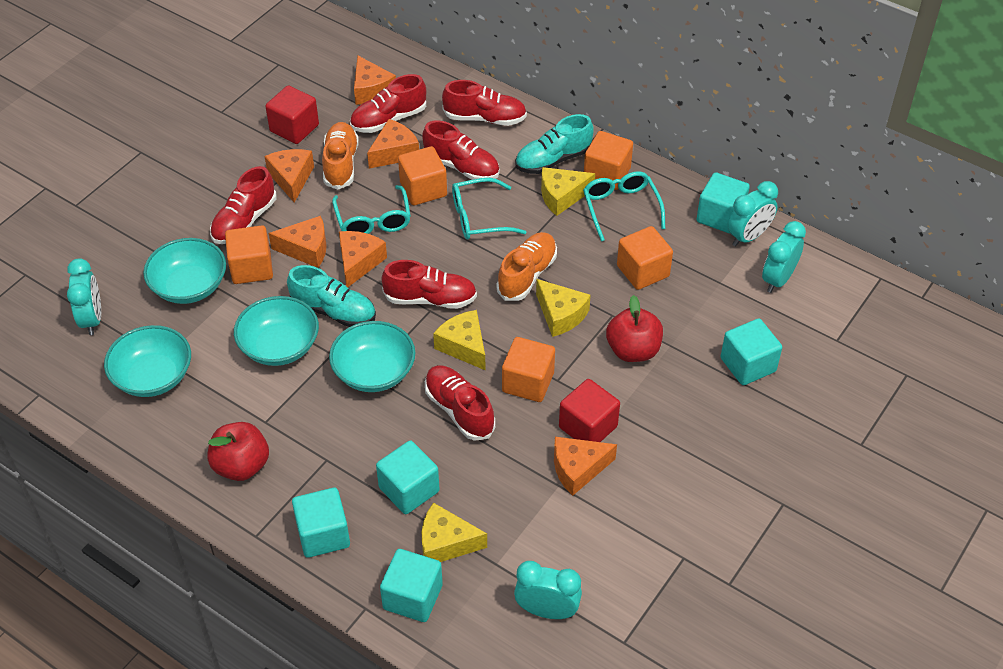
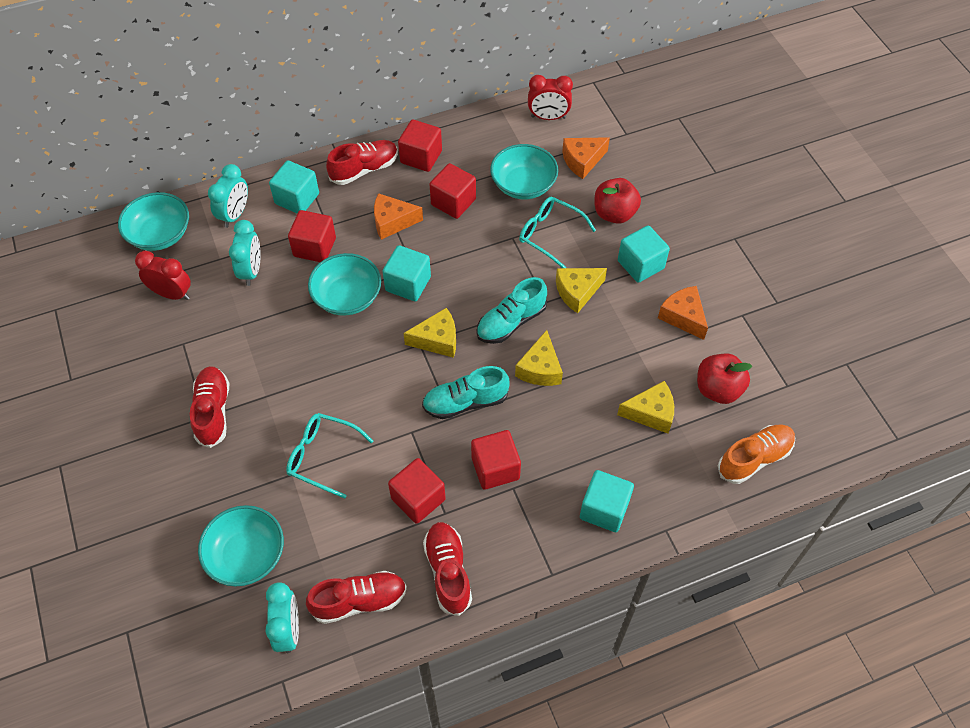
orange cheese: [265,149,314,203] [269,216,327,268] [339,231,387,287] [354,56,396,105] [367,119,419,169] [554,437,617,496] = 6 -> [374,193,423,240] [562,137,610,179] [658,286,708,340] = 3
orange cube: [225,225,273,284] [398,146,447,205] [502,337,555,402] [584,131,633,190] [617,226,673,290] = 5 -> none = 0
orange shoe: [322,122,359,190] [496,232,557,301] = 2 -> [718,425,795,484] = 1
red clock: none = 0 -> [135,251,191,300] [528,75,573,120] = 2
red cube: [265,85,319,144] [559,379,620,442] = 2 -> [288,210,336,262] [388,458,446,524] [398,119,442,172] [429,163,476,219] [471,430,521,490] = 5
red shoe: [210,166,277,244] [350,74,426,133] [381,260,477,309] [422,120,500,180] [425,365,495,441] [442,80,527,126] = 6 -> [190,366,229,448] [306,571,407,624] [326,140,398,185] [423,522,472,616] = 4
turquoise clock: [67,258,101,335] [514,561,582,619] [727,181,778,246] [762,221,806,293] = 4 -> [208,164,248,228] [229,220,261,286] [265,582,299,653] = 3
turquoise cube: [292,488,350,558] [376,440,439,514] [380,549,443,622] [696,172,750,233] [721,318,782,385] = 5 -> [269,161,319,214] [382,245,431,301] [580,470,634,532] [618,225,670,283] = 4
turquoise glasses: [332,185,411,234] [452,178,526,239] [583,171,665,241] = 3 -> [286,413,373,499] [519,197,596,268] = 2

